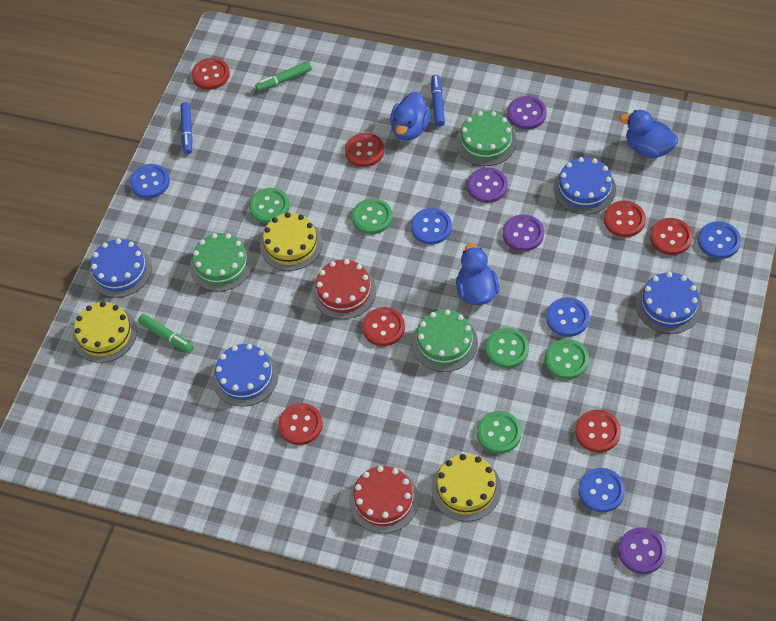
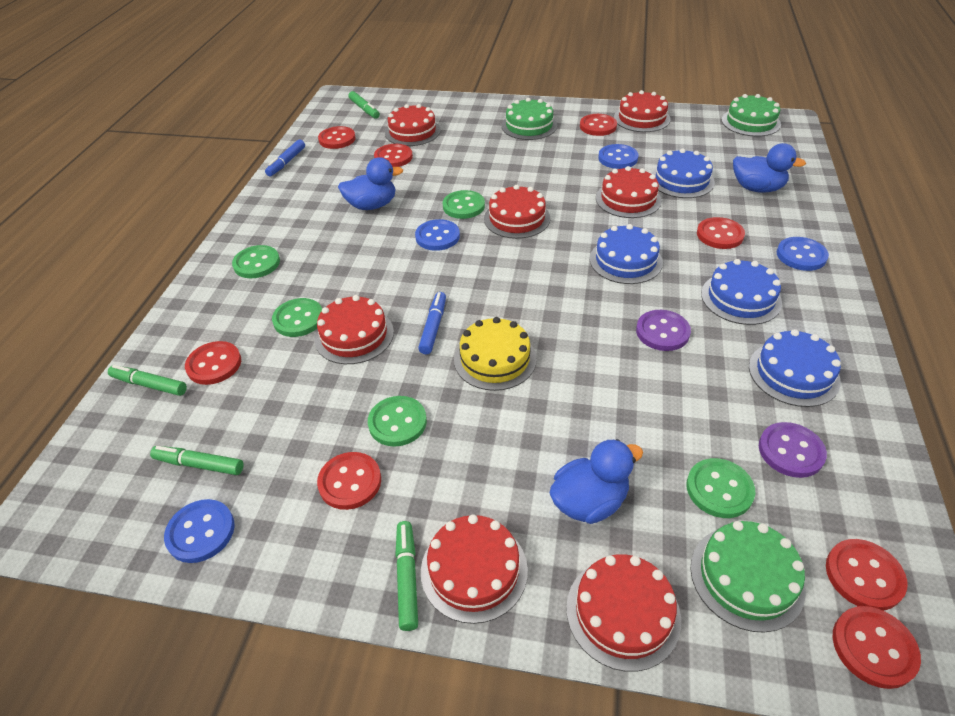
blue button: [130,164,170,199] [411,208,452,245] [546,297,590,337] [578,468,625,512] [698,221,741,259] = 5 -> [164,499,235,563] [415,219,460,251] [598,144,638,169] [777,237,829,271] = 4
green marker: [138,314,194,353] [255,61,312,92] = 2 -> [108,365,187,396] [150,446,244,475] [349,91,380,119] [395,521,418,631] = 4
purple button: [467,167,508,203] [503,214,544,251] [508,96,547,130] [618,527,666,574] = 4 -> [636,310,691,351] [759,422,827,478] = 2
red button: [192,58,230,90] [278,403,323,445] [345,133,384,167] [362,307,405,346] [575,410,621,453] [604,201,646,237] [650,218,693,255] = 7 -> [185,341,241,385] [317,452,381,510] [318,126,356,149] [374,144,413,167] [580,114,617,136] [697,217,745,249] [826,539,907,611] [833,606,921,689] = 8
red cake: [312,259,376,319] [349,466,419,533] = 2 -> [315,295,394,364] [385,104,441,146] [421,514,528,624] [484,185,551,239] [566,554,681,672] [596,166,662,218] [614,90,670,132] = 7
yellow cake: [73,301,137,363] [260,212,322,271] [432,454,502,521] = 3 -> [454,317,537,391] = 1

